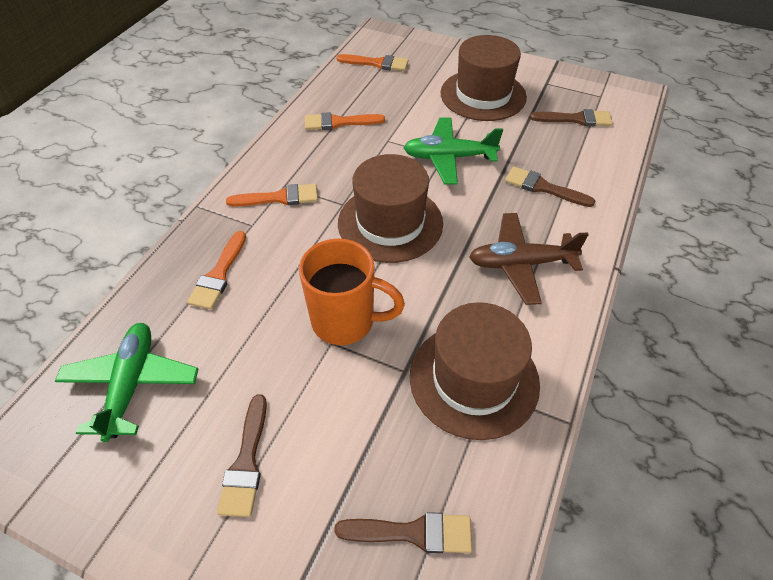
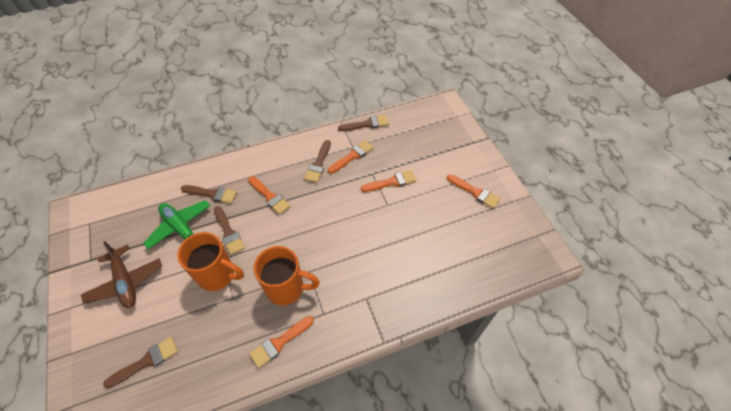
brown brush: [217,394,267,517] [334,512,472,553] [505,166,595,207] [530,109,613,126] = 4 -> [103,337,178,388] [181,185,237,204] [214,206,245,255] [304,140,331,183] [338,115,389,131] = 5
brown hat: [338,154,443,263] [410,302,540,440] [440,35,527,121] = 3 -> none = 0
green plane: [55,323,198,442] [403,118,503,184] = 2 -> [143,200,211,249] = 1
orange brush: [187,231,246,310] [226,184,318,207] [305,112,385,130] [336,54,409,71] = 4 -> [248,176,291,215] [249,316,314,368] [328,140,374,174] [361,170,417,192] [447,174,501,209] = 5
orange mug: [299,239,405,345] = 1 -> [177,232,244,291] [253,246,320,305] = 2

